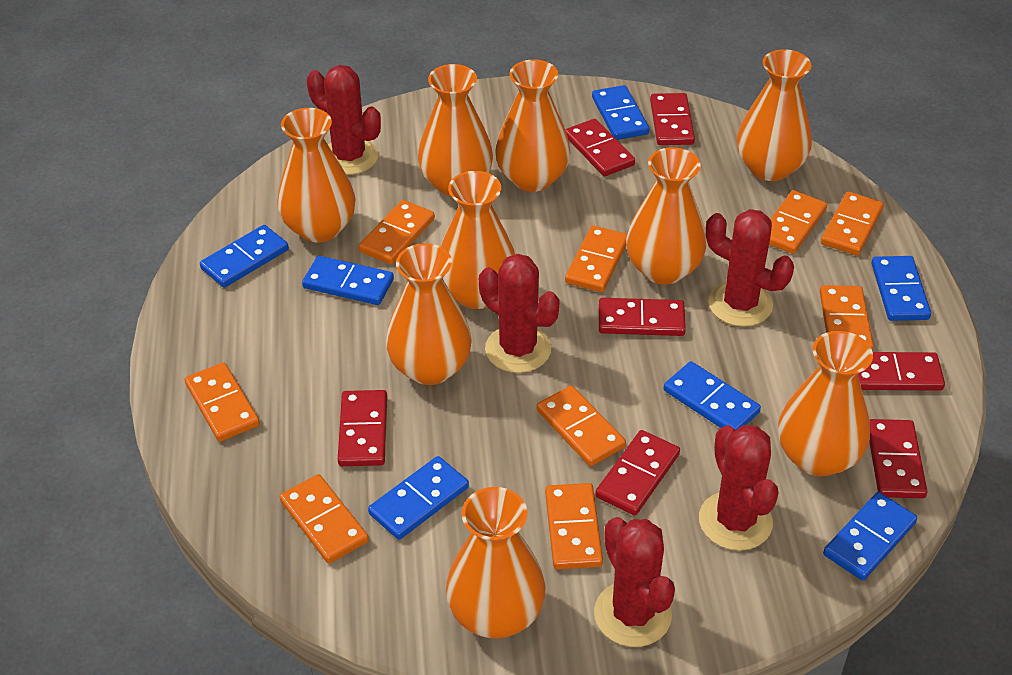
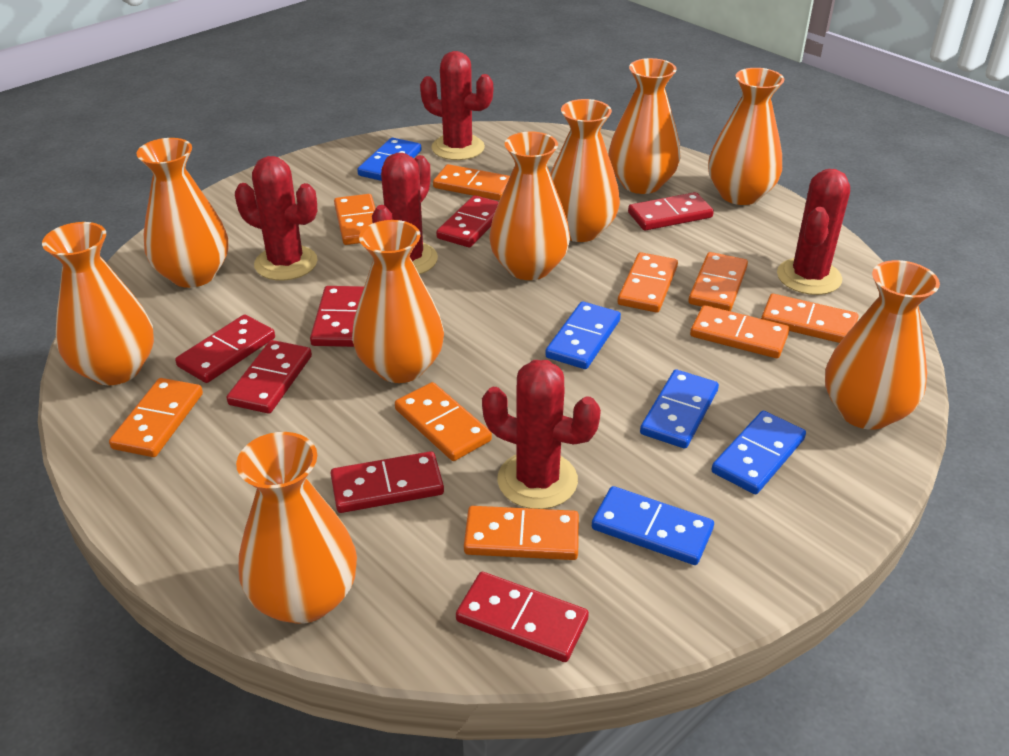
blue domino: [200,225,289,288] [302,256,394,305] [368,456,469,540] [592,85,649,140] [664,361,761,430] [823,492,917,581] [871,256,931,321] = 7 -> [357,138,421,181] [545,301,621,369] [592,486,714,565] [640,370,719,449] [711,411,806,494] = 5

